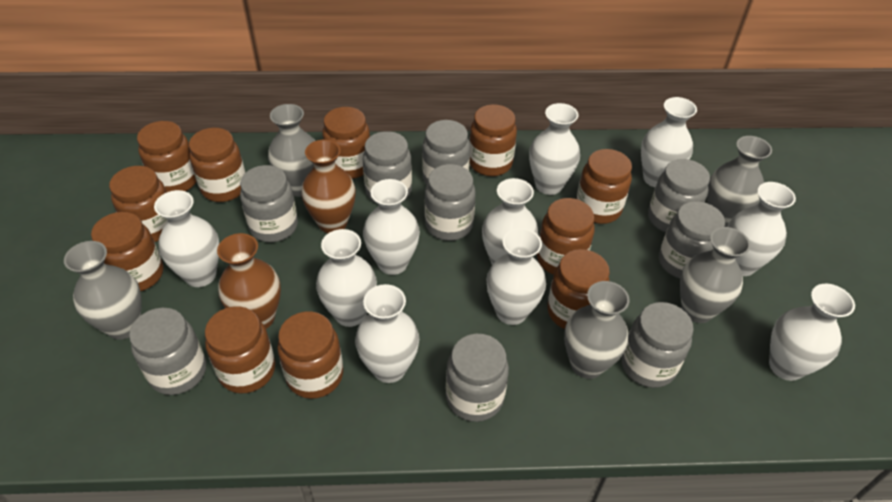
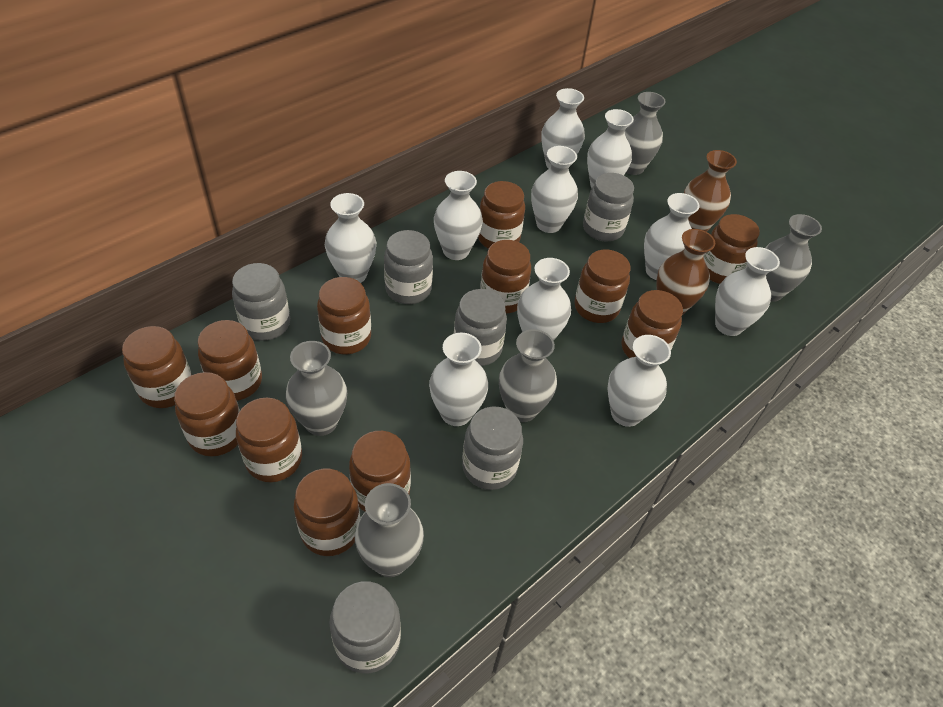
brown jar: [91,212,164,291] [109,166,167,242] [137,121,197,192] [189,128,245,202] [205,306,275,394] [277,311,343,399] [322,107,370,179] [469,104,517,176] [537,198,595,275] [547,249,610,329] [576,149,632,224] = 11 -> [122,326,192,408] [174,372,240,456] [198,320,262,401] [236,398,302,482] [294,469,360,556] [317,277,371,354] [349,431,411,512] [478,181,525,249] [480,240,531,314] [574,249,630,323] [622,290,683,358] [703,214,760,284] = 12
grey jar: [129,308,206,395] [240,165,298,242] [363,131,412,204] [422,120,470,185] [425,164,476,241] [446,334,509,422] [621,302,694,388] [648,159,710,232] [659,201,725,278] = 9 -> [232,263,290,341] [329,581,401,673] [384,230,433,304] [454,289,507,366] [462,406,523,490] [583,173,634,241] = 6

